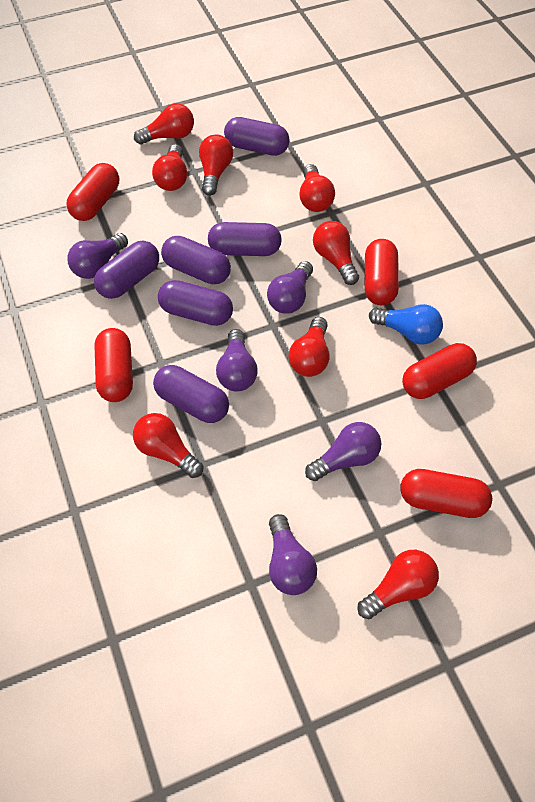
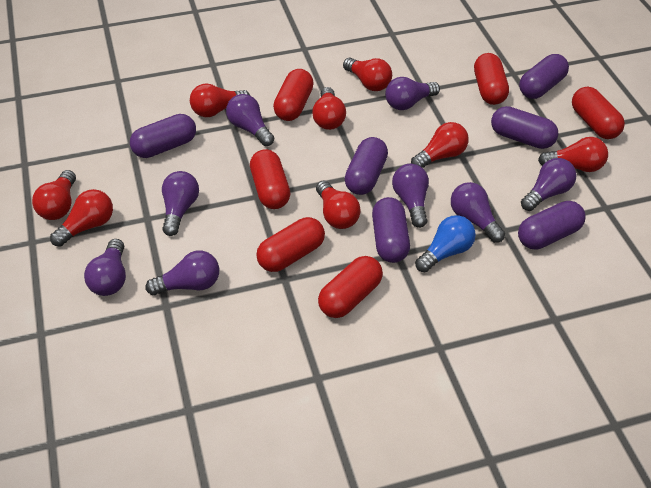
purple light bulb: [67,233,128,279] [216,329,258,391] [267,261,313,314] [269,514,317,595] [305,422,381,481] = 5 -> [84,239,126,296] [146,250,219,295] [162,171,199,236] [226,94,274,146] [385,77,440,110] [392,164,429,228] [451,182,505,243] [521,158,576,211] = 8
red capsule: [66,163,119,221] [94,328,133,402] [365,239,399,305] [400,469,492,518] [402,343,477,399] = 5 -> [250,149,290,209] [256,217,325,272] [273,69,314,121] [318,256,383,318] [474,53,509,105] [572,87,625,139] = 6

